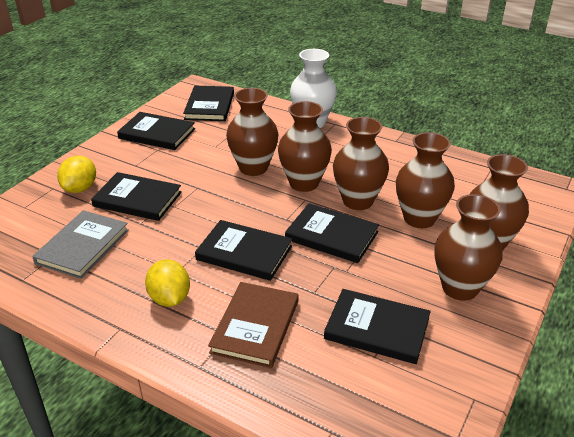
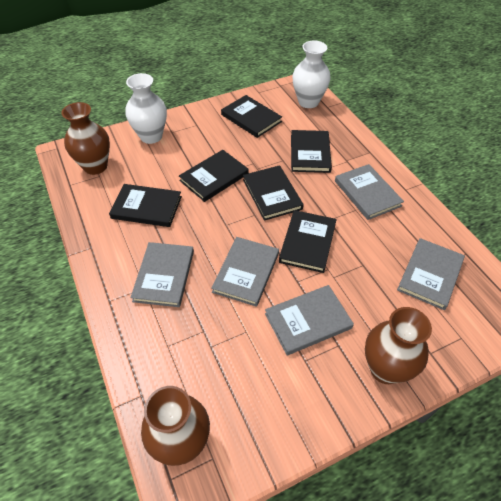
brown book: [208,282,298,368] = 1 -> none = 0
brown vase: [226,88,278,176] [278,101,332,192] [333,117,389,210] [396,132,455,228] [435,194,503,301] [469,154,529,251] = 6 -> [62,102,110,175] [141,386,210,466] [365,307,432,384] = 3
grey book: [32,210,129,279] = 1 -> [131,242,194,307] [211,237,279,307] [265,285,354,355] [335,164,404,220] [397,238,465,310] = 5
white vase: [290,49,337,128] = 1 -> [125,73,167,144] [292,41,331,108] = 2
yellow lemon: [57,156,96,193] [145,259,190,307] = 2 -> none = 0

